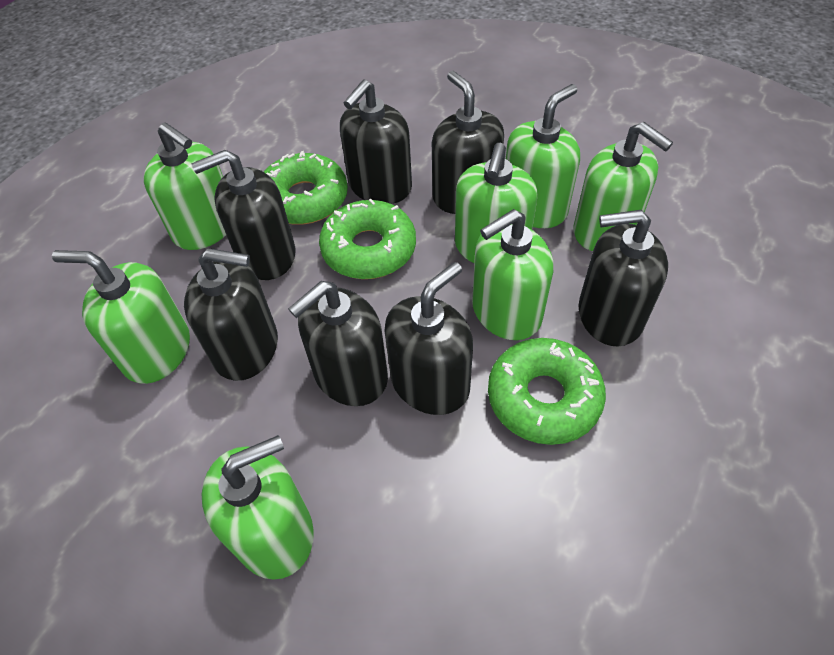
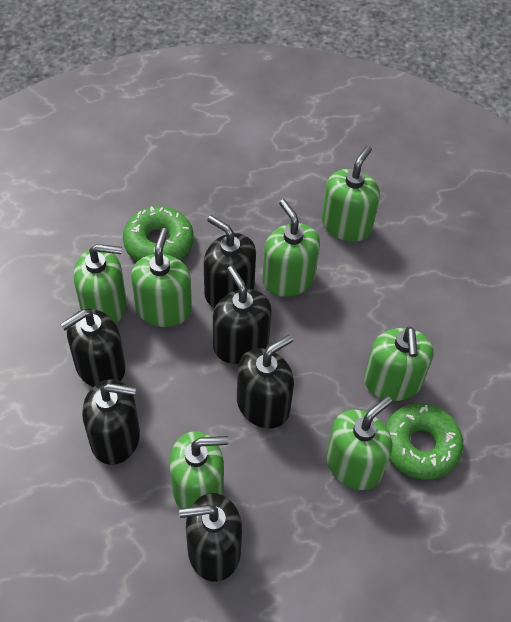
black soap dispenser: [184,248,278,381] [191,150,295,280] [288,281,388,406] [340,80,412,204] [385,262,473,415] [432,71,504,214] [578,210,668,346] = 7 -> [60,309,126,387] [82,379,140,465] [179,493,242,582] [204,215,256,308] [213,266,272,364] [237,335,294,429] = 6
green donut: [264,151,348,225] [319,199,416,279] [488,338,606,445] = 3 -> [123,206,194,262] [385,403,464,480] = 2

